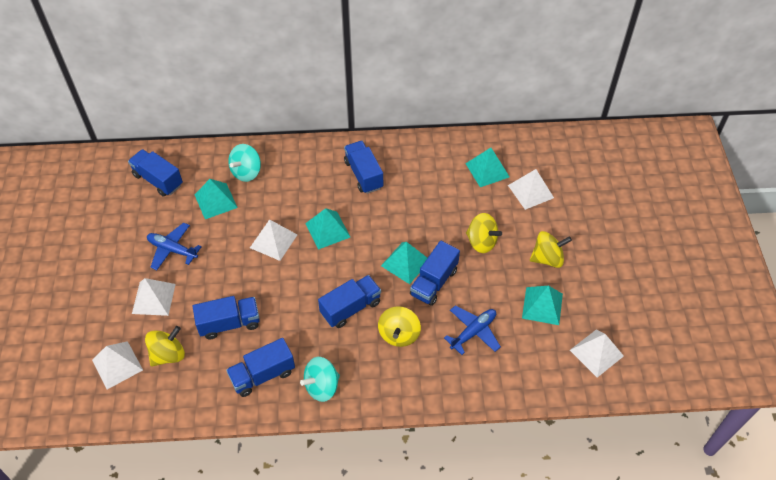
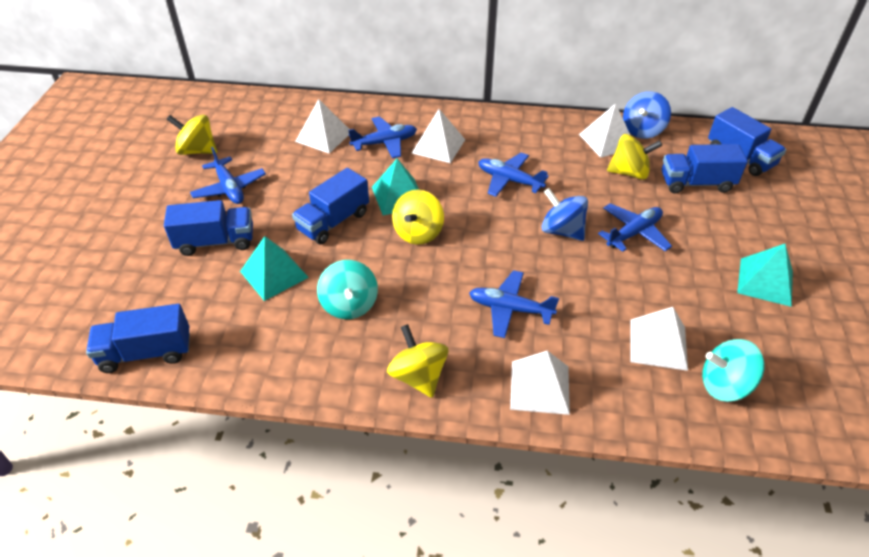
blue plane: [147,223,202,270] [444,305,501,355] = 2 -> [190,147,266,204] [348,116,417,159] [469,270,559,338] [478,152,549,197] [598,203,672,252] = 5
blue spinning top: none = 0 -> [541,188,588,241] [623,91,671,139] = 2
blue truck: [128,149,183,197] [192,296,260,339] [226,338,295,397] [318,275,381,328] [344,141,383,194] [410,241,460,306] = 6 -> [86,304,190,373] [164,200,253,256] [292,168,369,244] [662,144,748,194] [708,107,786,176] = 5
turquoise pyramid: [195,179,238,219] [305,208,350,250] [381,242,427,284] [465,148,510,187] [522,286,563,325] = 5 -> [240,236,309,301] [372,159,419,216] [737,244,793,307] = 3

